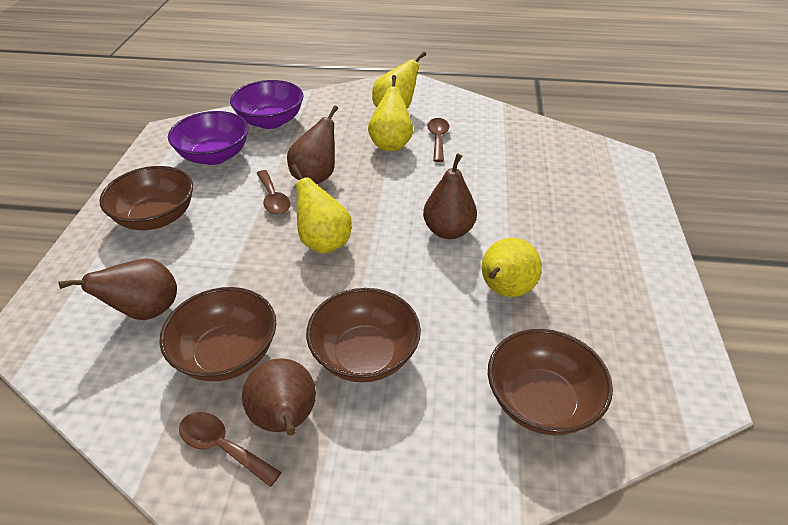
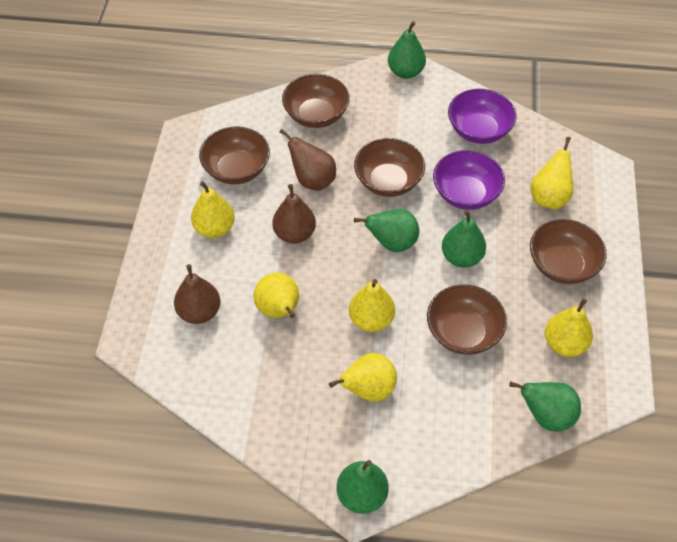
brown bowl: [99,166,193,230] [159,287,276,381] [306,288,421,382] [488,329,613,435] = 4 -> [199,127,270,184] [282,74,350,128] [354,138,425,197] [427,284,507,355] [530,219,607,284] = 5
brown pear: [58,259,177,320] [242,358,316,436] [287,106,338,184] [423,153,477,239] = 4 -> [174,264,220,324] [272,184,316,244] [279,129,336,191] = 3
brown spoon: [179,412,282,487] [257,170,290,214] [427,118,449,162] = 3 -> none = 0
green pear: none = 0 -> [337,460,389,514] [354,209,419,252] [388,21,426,79] [442,209,486,268] [509,382,581,431] = 5
yellow pear: [291,164,352,254] [368,75,413,151] [372,52,426,109] [482,238,542,297] = 4 -> [191,181,235,238] [253,273,299,318] [329,353,397,402] [349,279,395,332] [531,137,573,210] [545,298,593,357] = 6

